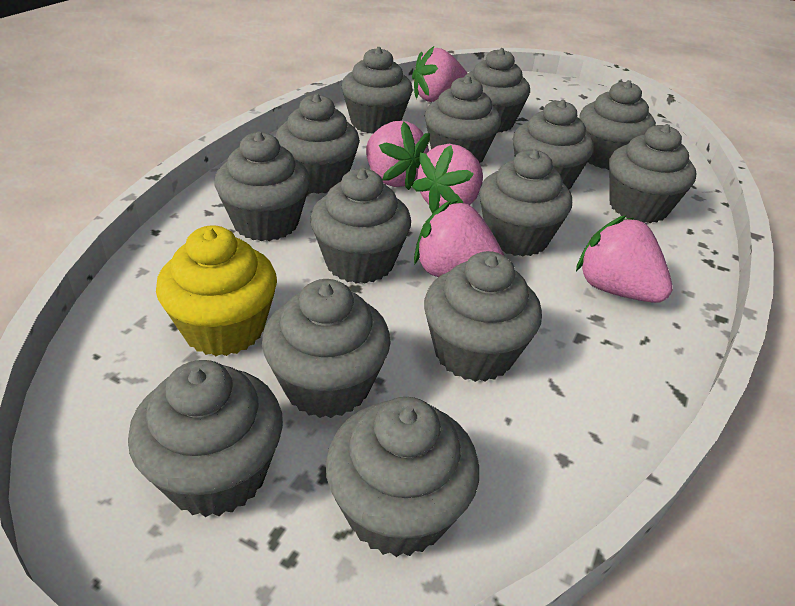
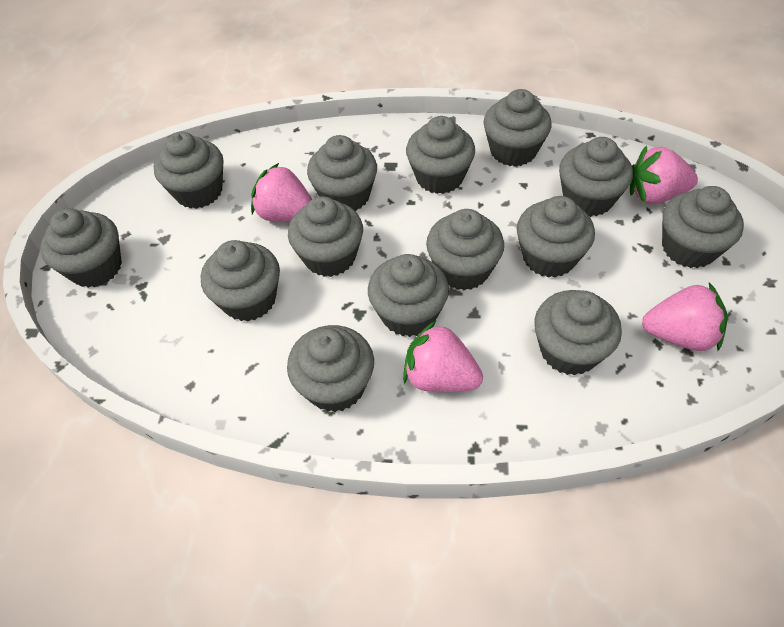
pink strawberry: [366,121,430,190] [412,46,468,102] [412,144,483,214] [414,201,504,277] [576,215,673,303] = 5 -> [251,163,312,222] [403,321,483,392] [630,146,698,204] [642,283,728,351] = 4
yellow cupcake: [156,225,277,356] = 1 -> none = 0

